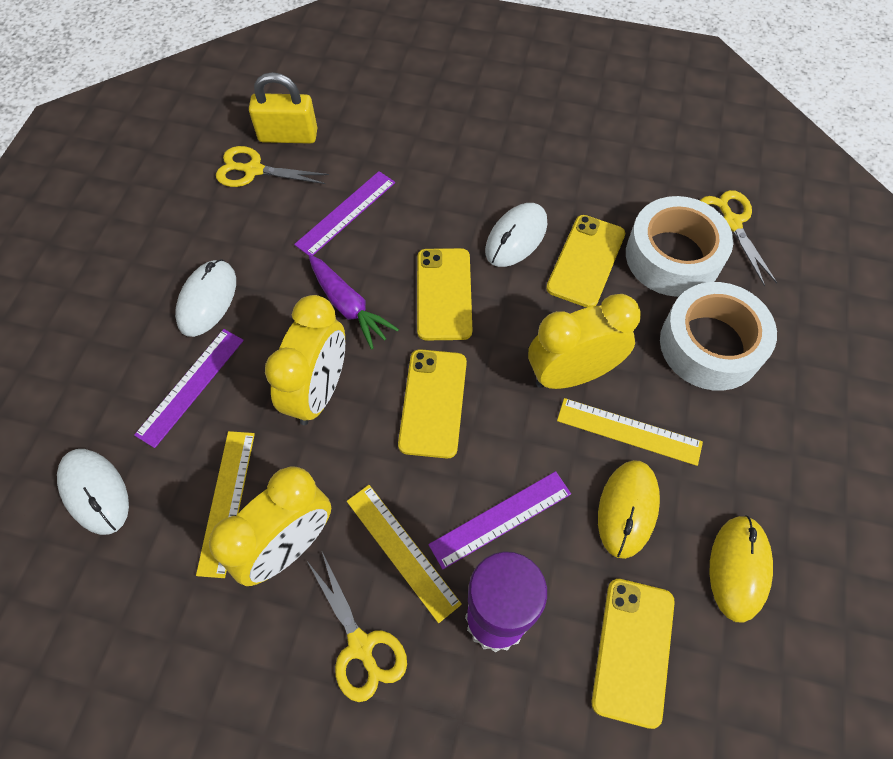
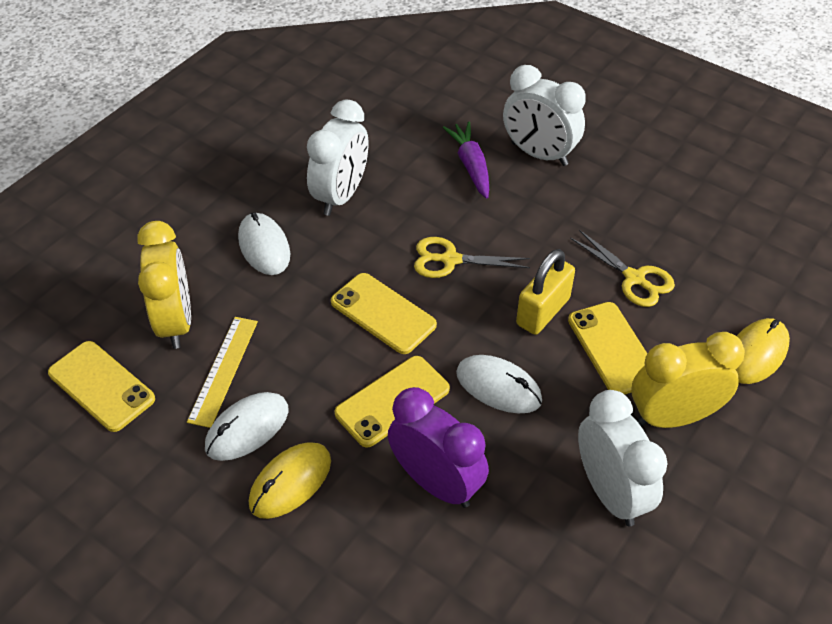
purple clock: none = 0 -> [388,387,489,508] = 1
purple glue stick: [465,551,547,653] = 1 -> none = 0
purple ruler: [134,329,244,448] [294,171,395,256] [428,471,571,569] = 3 -> none = 0
white clock: none = 0 -> [307,99,368,216] [503,65,586,166] [578,390,667,526] = 3
white tape: [626,196,733,297] [660,282,777,391] = 2 -> none = 0
yellow clock: [209,466,331,586] [265,295,345,425] [528,294,641,389] = 3 -> [137,221,191,349] [631,332,745,428] = 2
yellow ruler: [196,431,255,578] [347,485,462,623] [557,398,703,466] = 3 -> [187,317,258,428] = 1
yellow scissors: [216,146,329,187] [307,552,407,702] [700,190,777,286] = 3 -> [414,237,530,278] [570,230,675,307] = 2

